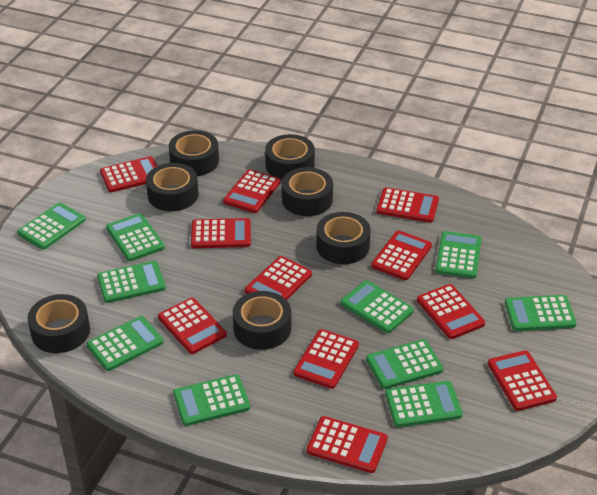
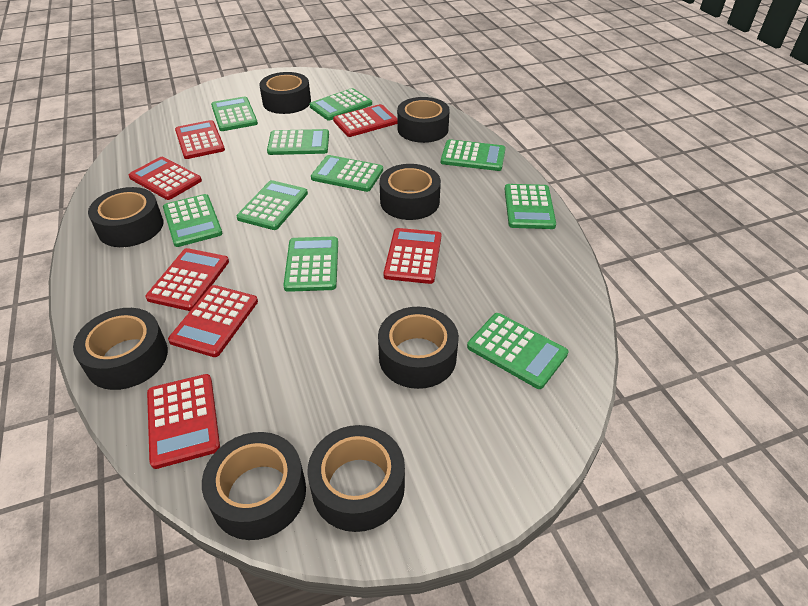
black tape: [28,294,90,353] [146,163,199,211] [169,130,219,176] [233,291,291,350] [265,134,315,180] [282,167,333,216] [316,212,371,264] = 7 -> [73,308,168,390] [88,187,163,247] [202,432,306,540] [259,72,311,114] [307,425,405,532] [378,307,459,389] [379,164,441,220] [397,97,450,143] = 8
red calculator: [100,156,157,192] [158,298,227,354] [191,218,251,248] [223,169,281,213] [245,256,312,300] [294,329,359,389] [306,416,388,473] [371,230,432,280] [376,187,439,223] [417,284,485,339] [488,350,557,411] = 11 -> [129,157,202,200] [145,248,229,311] [147,374,220,469] [168,285,258,357] [175,120,225,159] [333,104,397,137] [384,228,441,284] = 7

